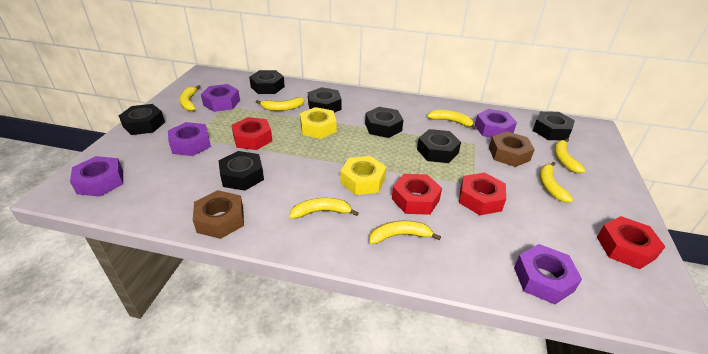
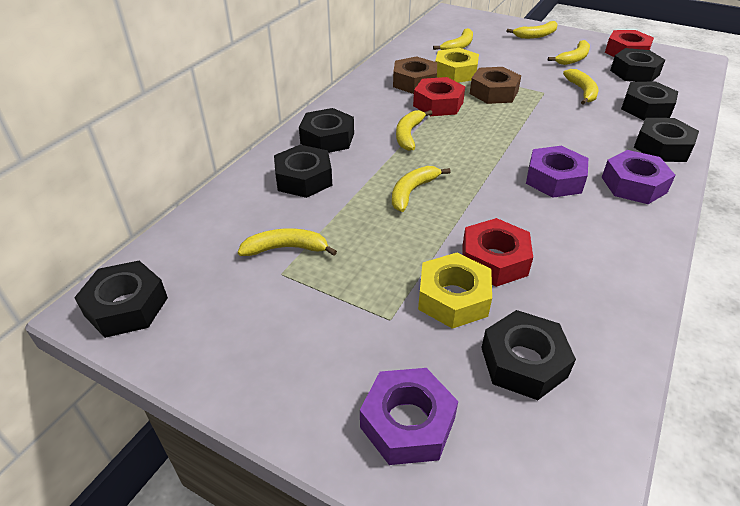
purple nut: [70,156,123,197] [168,122,211,156] [201,84,240,112] [475,109,517,138] [514,244,582,304] = 5 -> [360,368,458,465] [526,146,588,198] [602,150,676,204] = 3
red nut: [231,117,272,150] [392,174,442,215] [459,173,506,215] [597,216,665,269] = 4 -> [413,77,465,116] [462,218,533,287] [605,30,654,57] = 3

